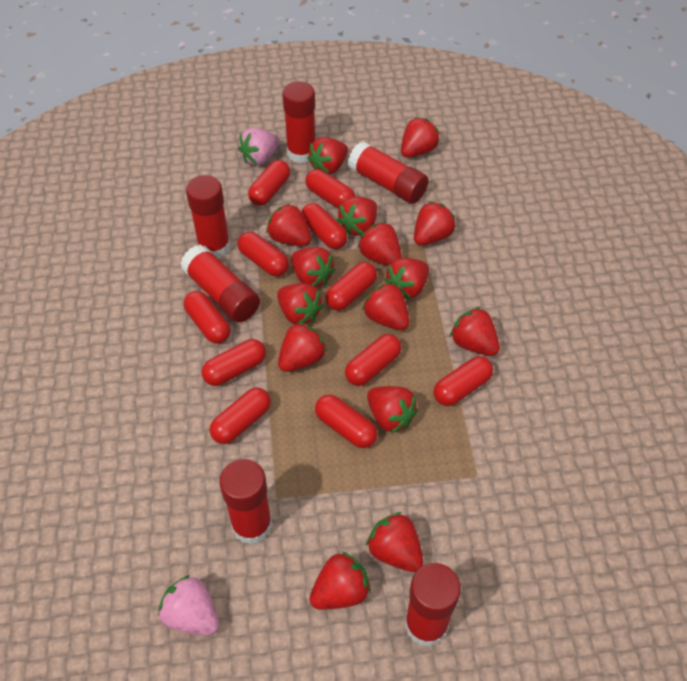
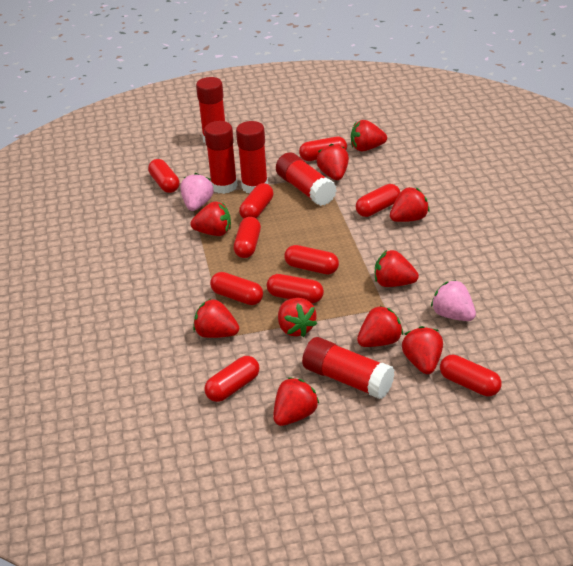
red capsule: [184,291,231,344] [202,339,266,386] [210,388,271,444] [238,232,289,276] [248,160,290,206] [301,203,348,249] [305,169,355,209] [315,395,378,448] [325,262,377,311] [345,334,401,386] [433,356,493,406] = 11 -> [148,159,180,193] [204,356,259,402] [210,272,263,305] [234,217,261,258] [239,183,273,219] [267,274,324,303] [284,245,339,274] [299,137,347,161] [356,184,400,217] [440,354,502,397] = 10
red glue stick: [180,244,260,322] [186,175,231,259] [219,459,272,544] [282,81,315,163] [348,141,429,204] [405,563,461,647] = 6 -> [196,77,225,144] [204,121,238,194] [236,121,268,193] [276,152,337,206] [302,337,395,399] = 5
red strawberry: [266,203,311,246] [277,283,324,325] [278,322,327,372] [291,247,336,287] [307,137,348,175] [309,552,371,610] [337,197,377,236] [358,221,402,266] [362,282,409,330] [366,512,423,572] [367,386,418,433] [384,258,429,299] [401,117,440,158] [414,201,456,245] [450,307,500,356] = 15 -> [191,201,231,236] [193,299,239,338] [273,377,319,426] [278,298,317,337] [316,144,349,180] [351,120,387,151] [357,305,403,347] [375,250,419,287] [390,187,430,222] [402,326,443,374] = 10

